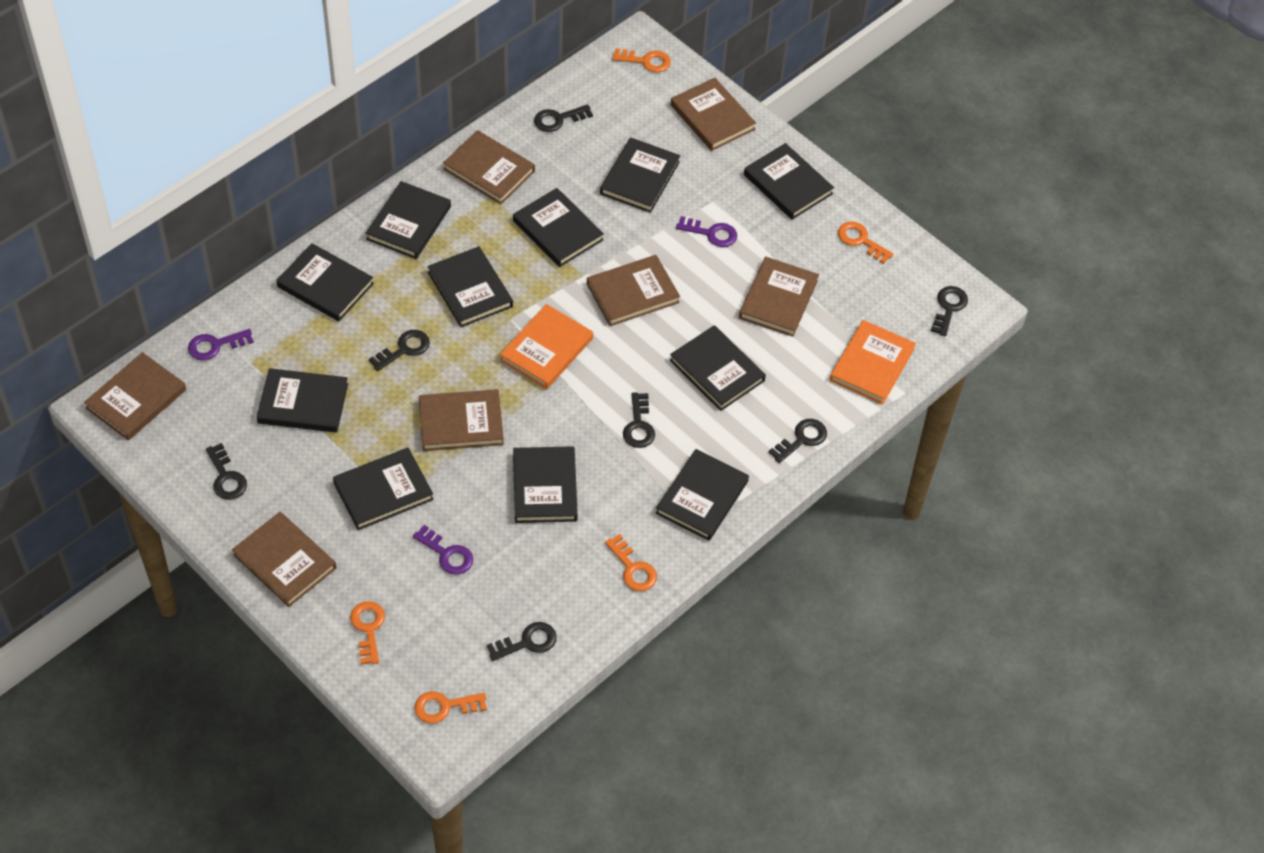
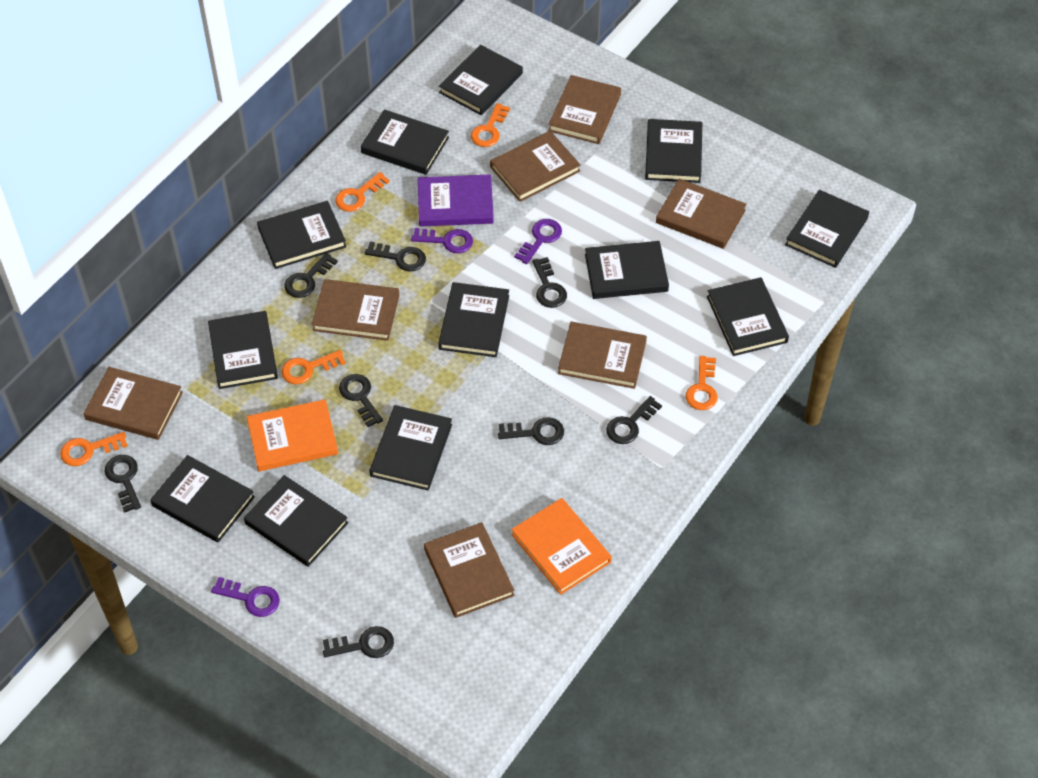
black book: [256,368,348,433] [276,243,374,321] [333,448,434,530] [366,181,451,259] [427,246,513,327] [513,188,604,267] [513,446,578,523] [600,137,680,213] [656,449,749,541] [670,325,766,411] [744,143,834,220] = 11 -> [150,455,255,543] [208,311,278,389] [244,475,348,567] [257,201,346,269] [361,110,449,175] [369,405,452,491] [438,282,509,357] [439,45,523,115] [585,241,669,299] [645,119,702,183] [707,277,789,356] [785,190,869,268] = 12
black key: [206,443,247,499] [369,330,430,371] [486,622,556,661] [534,105,593,132] [623,392,655,448] [769,419,827,463] [931,286,968,336] = 7 -> [105,455,141,513] [284,253,338,298] [323,626,394,658] [339,374,383,427] [365,241,426,271] [498,417,564,445] [532,257,567,308] [606,396,662,444] = 8
purple book: none = 0 -> [418,175,494,227] = 1

